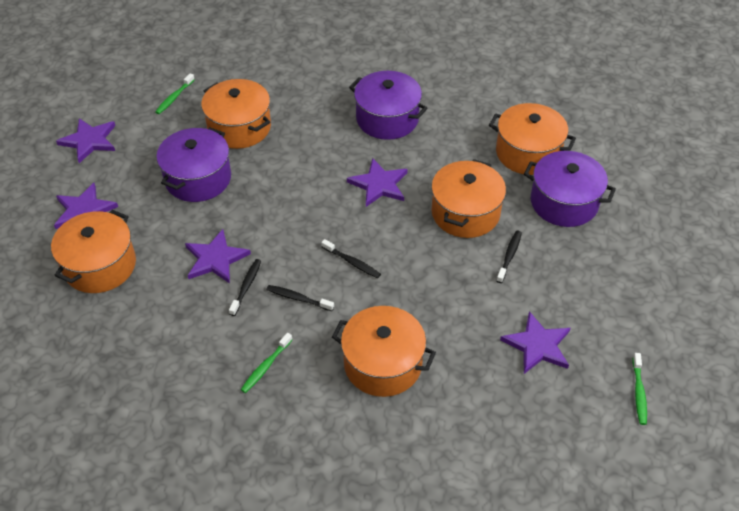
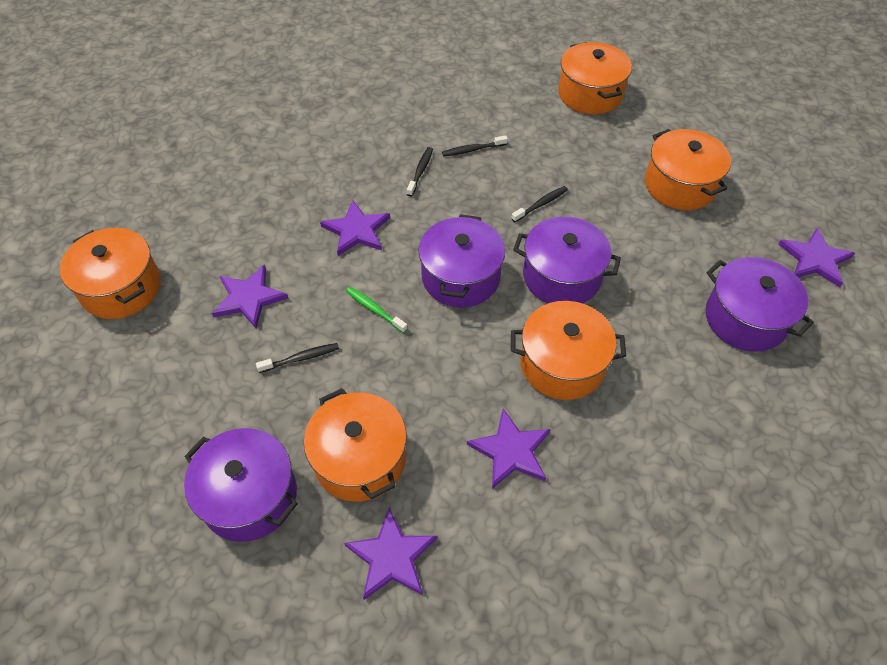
green toothbrush: [155,73,195,114] [241,333,292,393] [633,353,647,425] = 3 -> [346,287,408,333] = 1
purple pot: [157,127,231,202] [349,71,428,140] [524,151,616,227] = 3 -> [184,428,298,542] [418,214,505,307] [513,217,621,304] [705,257,814,352] = 4

